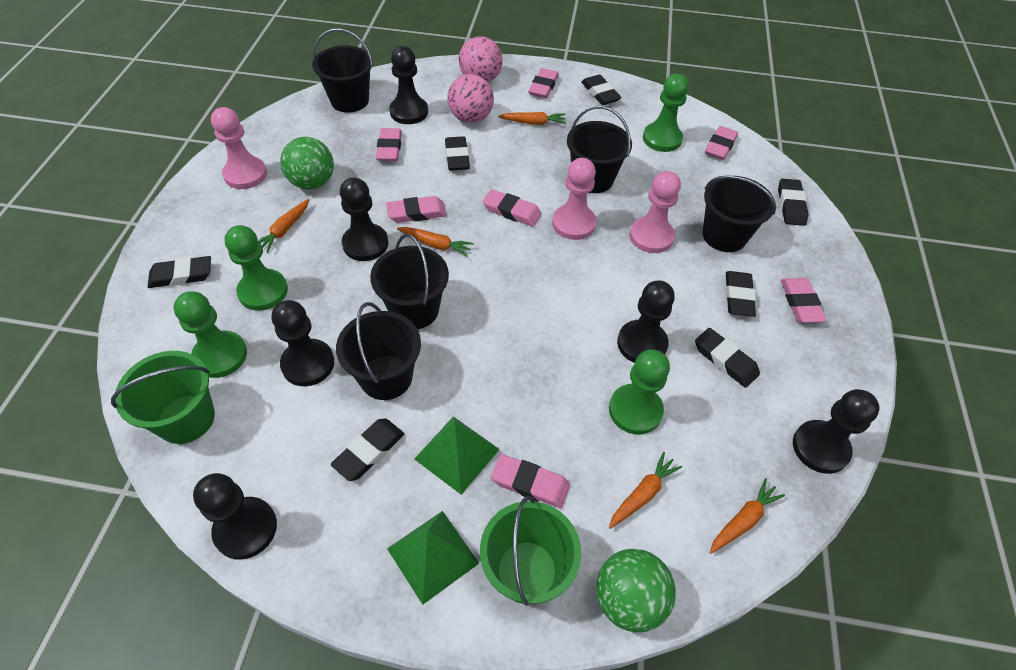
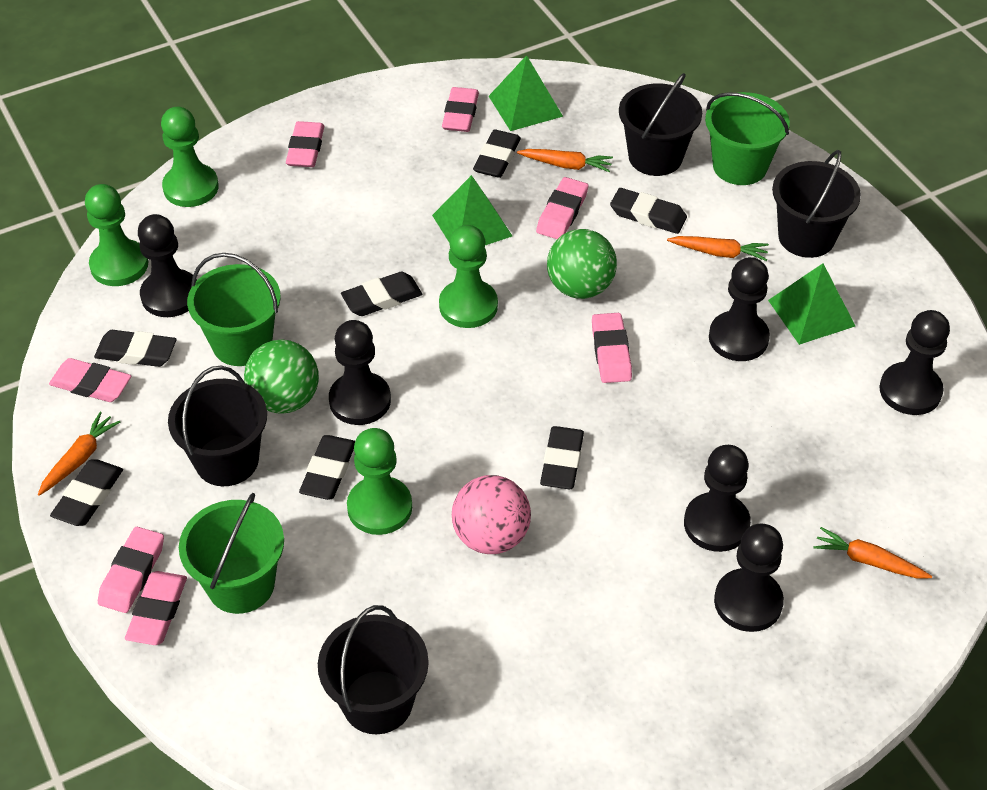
black bucket: [312,28,373,113] [336,302,421,400] [370,234,449,329] [567,106,632,193] [703,175,776,252] = 5 -> [168,366,267,486] [318,605,429,734] [619,73,702,176] [772,150,861,258] = 4
green bucket: [111,351,215,444] [480,496,581,606] = 2 -> [179,493,284,614] [187,253,281,366] [705,92,790,185] = 3
green pyramid: [387,511,479,605] [414,416,500,495] = 2 -> [432,175,512,245] [489,55,563,131] [768,263,855,345] = 3
orange carrot: [259,199,309,253] [397,227,474,257] [498,112,566,125] [609,452,682,529] [710,478,785,554] = 5 -> [38,412,120,496] [517,149,613,172] [667,236,769,261] [813,527,932,579] = 4
pink ball: [447,74,494,123] [459,36,502,82] = 2 -> [452,475,531,554] = 1
pink pawn: [211,107,267,189] [552,158,596,240] [630,171,681,253] = 3 -> none = 0

